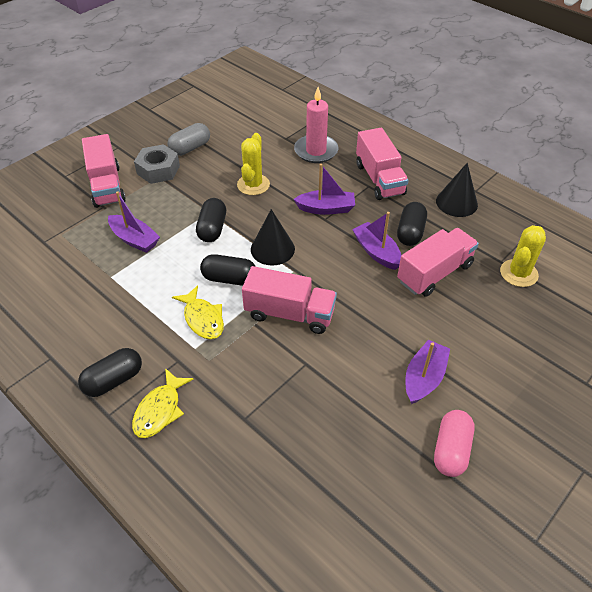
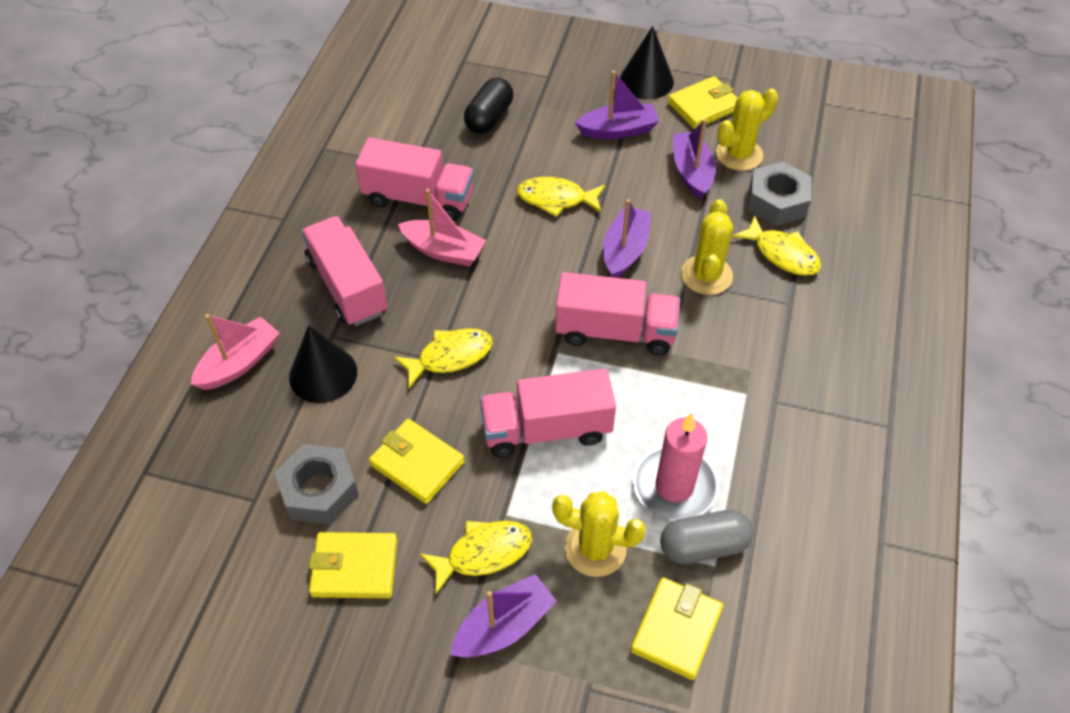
black capsule: [78,348,142,397] [196,198,226,242] [200,254,256,286] [397,202,427,246] = 4 -> [464,78,513,134] = 1
grey nut: [134,144,180,184] = 1 -> [274,444,359,525] [748,162,812,226] = 2
pink boat: none = 0 -> [191,314,280,390] [398,189,486,266] = 2
pink capsule: [434,410,475,477] = 1 -> none = 0
yellow cactus: [237,133,270,195] [500,225,546,287] = 2 -> [552,491,646,577] [681,199,733,295] [716,88,778,171] = 3
yellow fish: [132,368,194,438] [172,285,224,339] = 2 -> [394,328,493,388] [419,521,532,594] [517,177,605,217] [732,215,821,276] = 4
yellow wallet: none = 0 -> [309,532,397,599] [369,419,465,504] [631,577,723,680] [668,76,738,129] = 4

